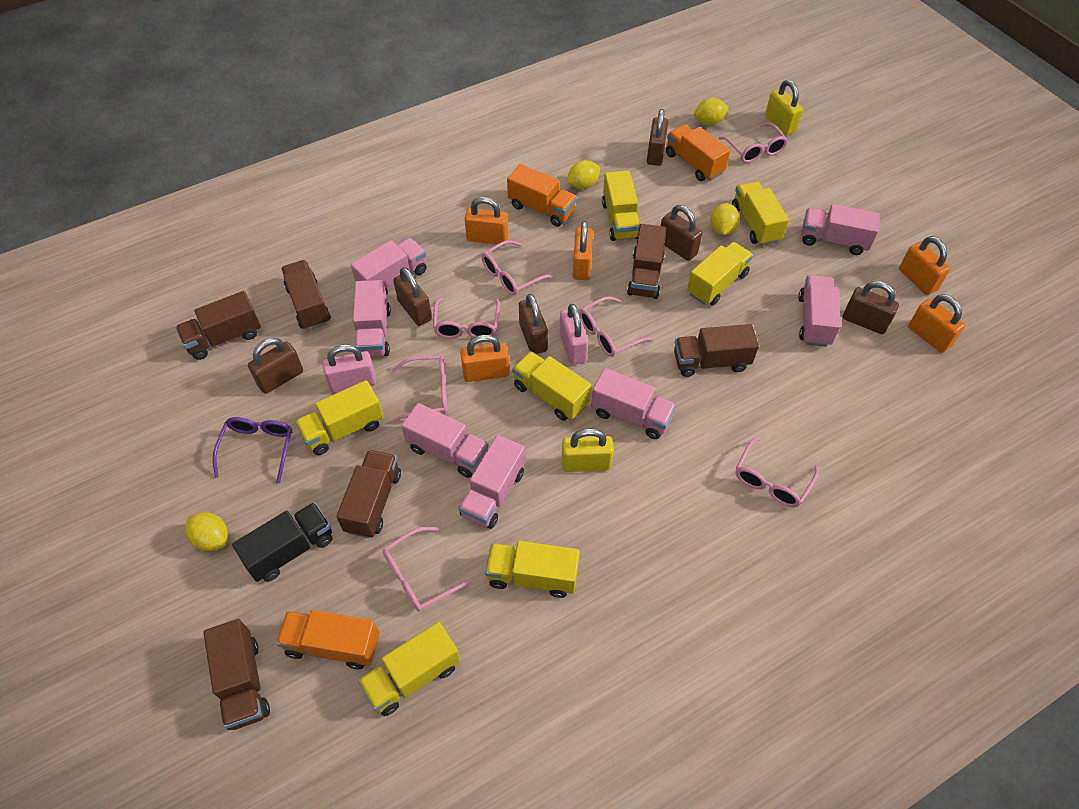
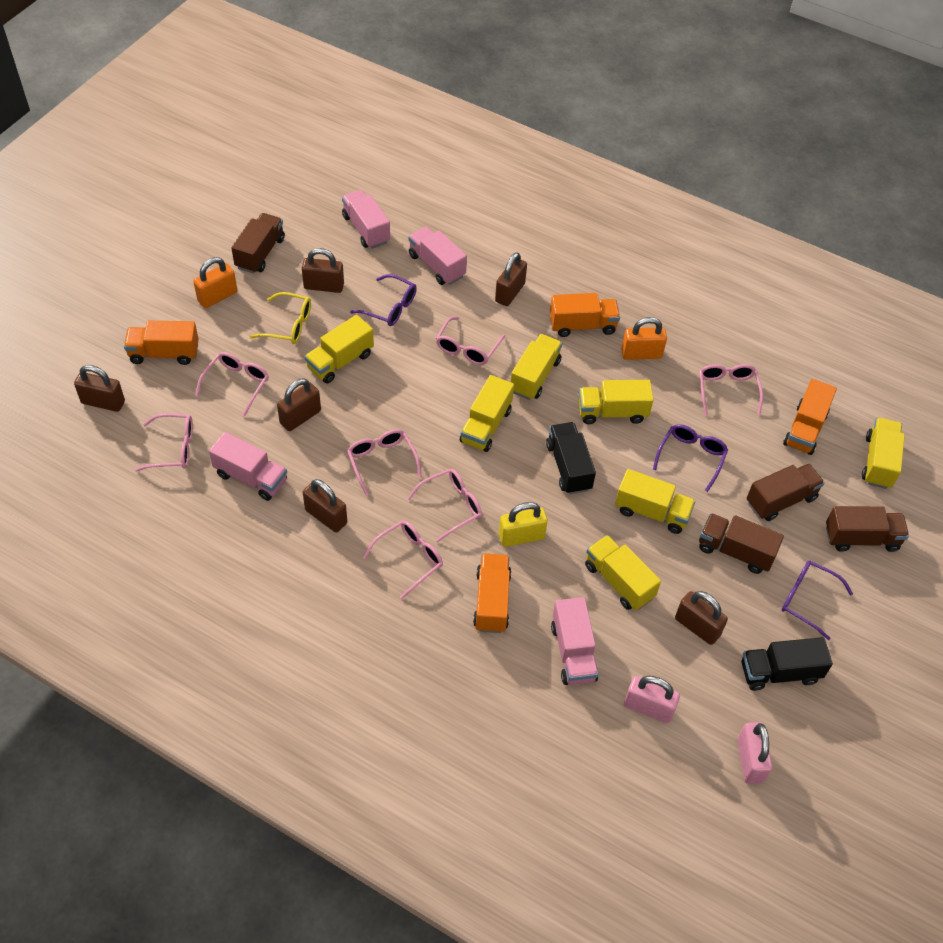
black truck: [232,502,333,582] = 1 -> [546,422,596,494] [741,637,833,691] = 2
brown truck: [176,291,261,360] [203,619,270,730] [281,260,331,330] [336,450,401,538] [627,224,667,299] [674,324,759,377] = 6 -> [231,213,285,274] [699,513,784,574] [747,464,825,521] [826,506,909,552] = 4
orange padlock: [460,335,509,382] [464,197,508,245] [573,221,593,280] [899,236,950,295] [908,294,965,353] = 5 -> [193,257,237,308] [621,317,667,360] = 2
orange truck: [276,610,380,669] [507,164,577,227] [666,124,730,181] = 3 -> [124,321,199,365] [473,553,511,633] [550,293,620,337] [783,379,837,455] = 4
pink truck: [351,238,427,294] [353,280,391,357] [401,403,489,478] [458,435,525,529] [591,368,676,439] [798,275,841,347] [801,204,880,255] = 7 -> [209,432,287,501] [342,190,390,249] [408,227,467,285] [551,597,599,685] = 4
purple glasses: [212,417,292,483] = 1 -> [350,274,417,326] [653,424,728,492] [781,561,853,640] = 3
yellow glasses: none = 0 -> [250,292,311,344] = 1
yellow lemon: [185,512,228,551] [567,160,600,189] [694,98,729,125] [710,203,740,235] = 4 -> none = 0
yellow padlock: [562,428,614,472] [765,80,803,135] = 2 -> [499,502,548,547] = 1

